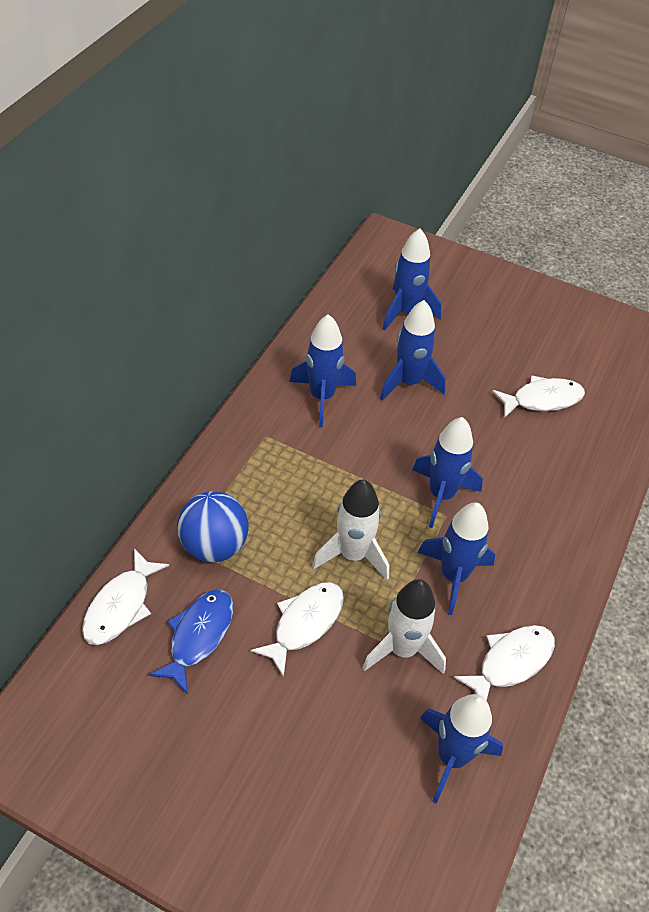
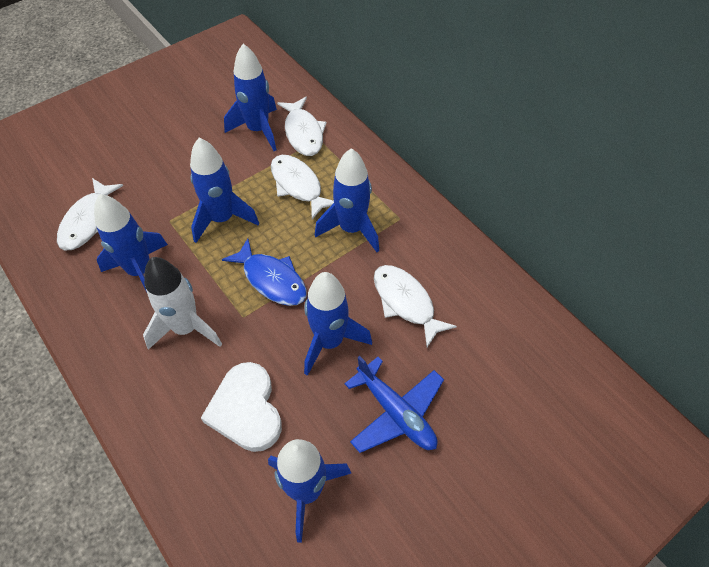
blue ball: [177,491,249,562] = 1 -> none = 0
blue plane: none = 0 -> [345,356,444,453] = 1
white heart: none = 0 -> [201,362,282,452] = 1
white rocket: [312,479,389,580] [362,579,446,674] = 2 -> [143,257,222,350] = 1

